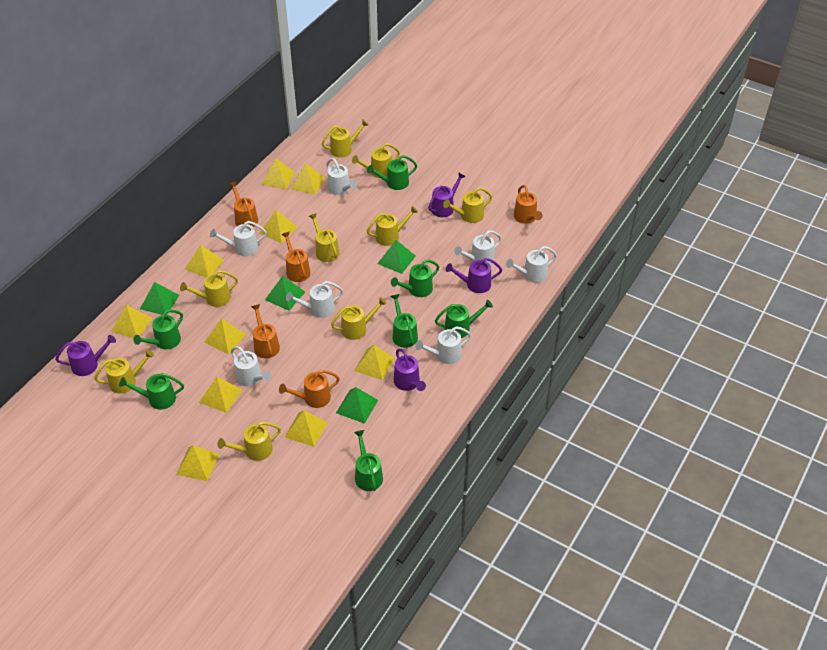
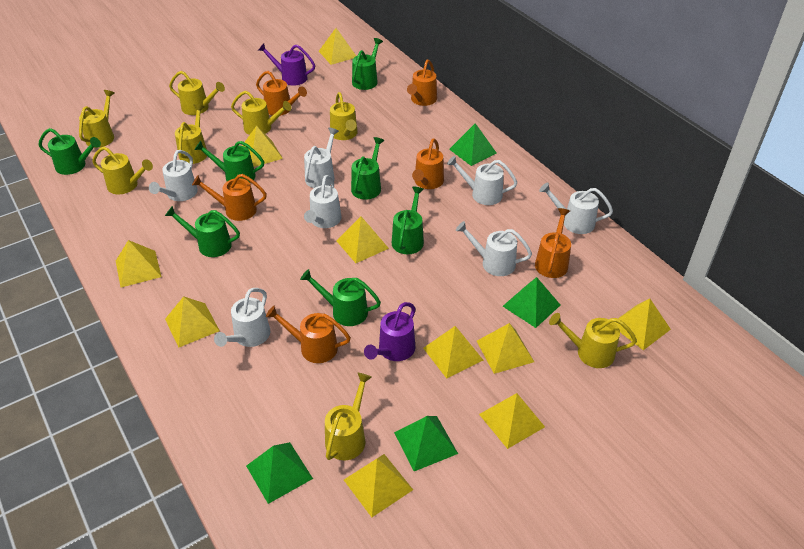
orange watering can: [228,182,258,227] [251,304,280,358] [279,370,340,408] [281,232,310,282] [514,185,542,224] = 5 -> [192,174,267,221] [256,71,307,116] [266,306,351,363] [407,60,437,106] [412,138,444,189] [535,208,571,278] = 6
purple watering can: [55,335,116,376] [394,349,426,391] [428,172,466,217] [446,258,502,293] = 4 -> [258,43,315,86] [364,302,416,361] = 2
yellow watering can: [94,349,154,394] [180,270,238,307] [217,422,281,461] [308,213,339,262] [322,120,369,158] [331,297,387,340] [352,143,400,178] [367,206,418,246] [443,187,492,223] = 9 -> [79,90,114,148] [92,147,153,194] [169,71,225,115] [175,104,207,164] [231,91,291,135] [325,373,372,460] [330,92,358,140] [549,313,637,368] = 8

